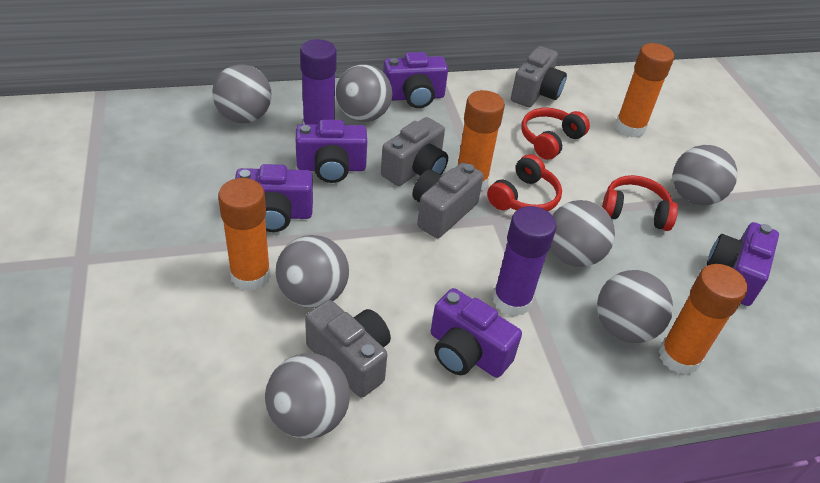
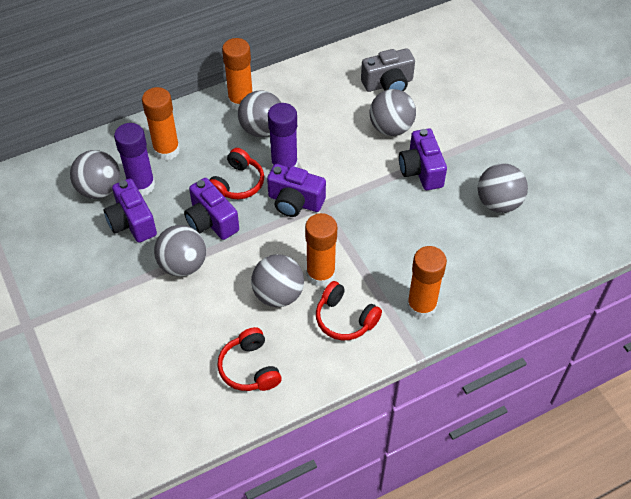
grey ball: [212,64,272,123] [265,353,350,439] [276,235,349,308] [336,64,392,122] [550,200,615,267] [597,270,673,343] [673,145,738,205] = 7 -> [70,150,120,199] [154,225,206,277] [238,90,281,137] [251,254,304,307] [370,89,416,136] [478,163,528,213] = 6
grey camera: [305,300,391,398] [381,117,448,186] [412,162,484,238] [511,46,567,107] = 4 -> [361,48,415,92] = 1
purple camera: [235,164,313,232] [296,120,367,183] [383,52,448,108] [431,288,522,378] [707,222,779,306] = 5 -> [104,178,157,243] [184,178,239,240] [267,164,326,217] [399,128,447,190] = 4

